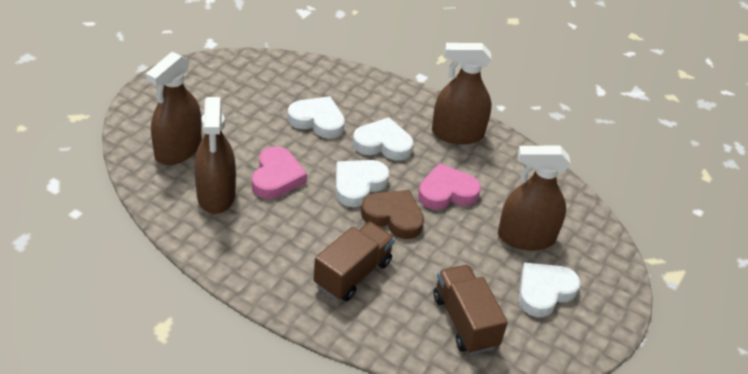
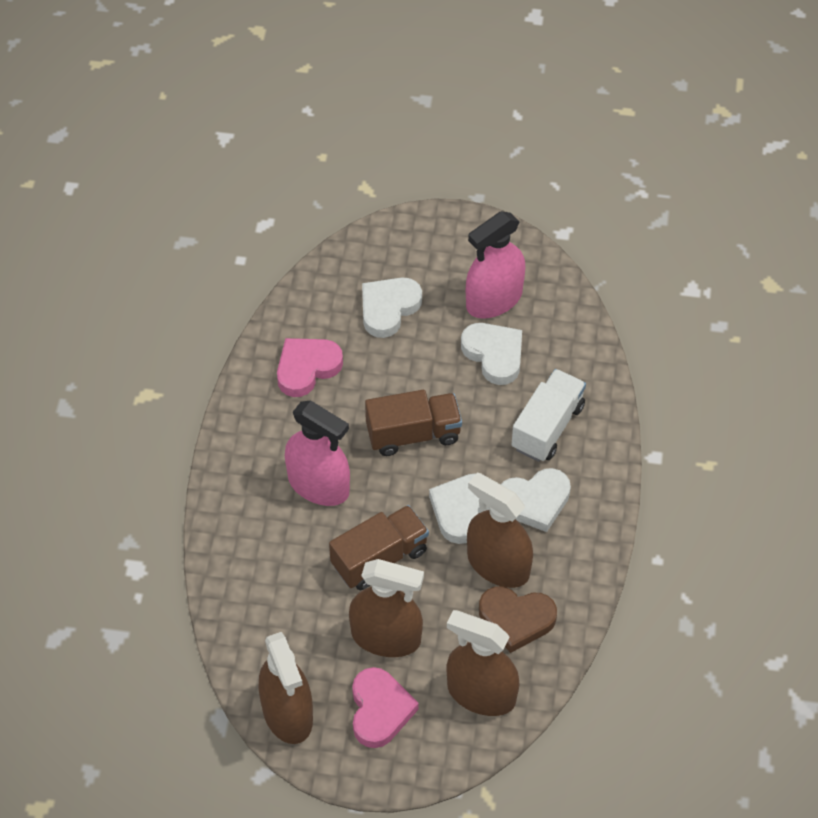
pink spray bottle: none = 0 -> [285,401,350,506] [466,211,526,319] = 2
white truck: none = 0 -> [511,369,586,462] = 1

